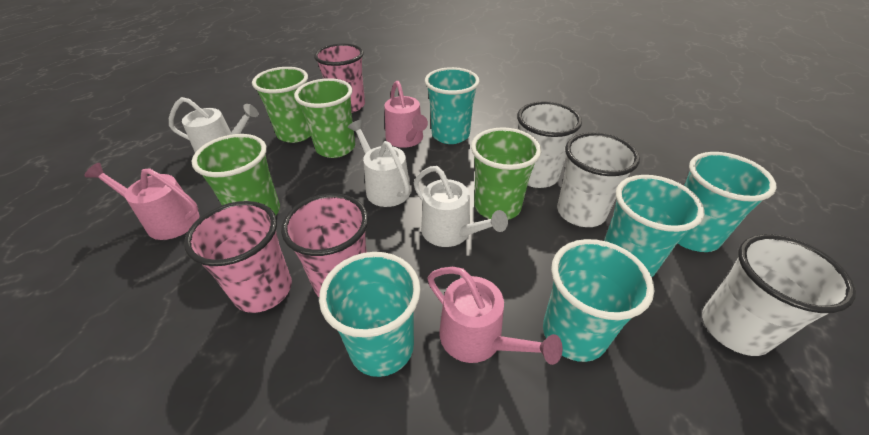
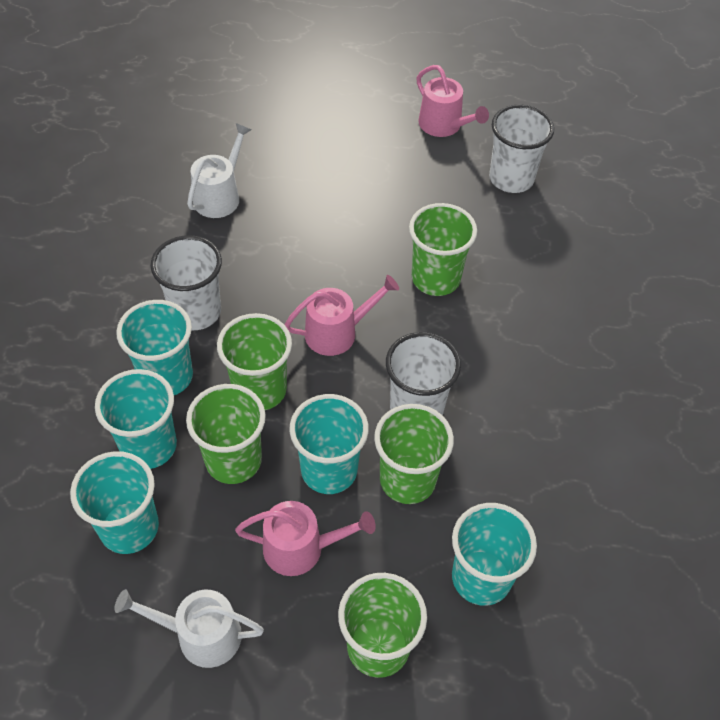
green cup: [191,134,280,215] [252,67,311,143] [294,78,355,158] [471,127,541,220] = 4 -> [186,384,266,484] [217,313,292,410] [338,573,427,678] [374,404,454,504] [409,203,477,296] = 5
pink cup: [184,201,292,313] [281,193,369,297] [314,44,365,113] = 3 -> none = 0
white watering can: [169,97,258,152] [348,120,411,207] [414,166,508,247] = 3 -> [114,589,264,668] [187,123,251,218] = 2

